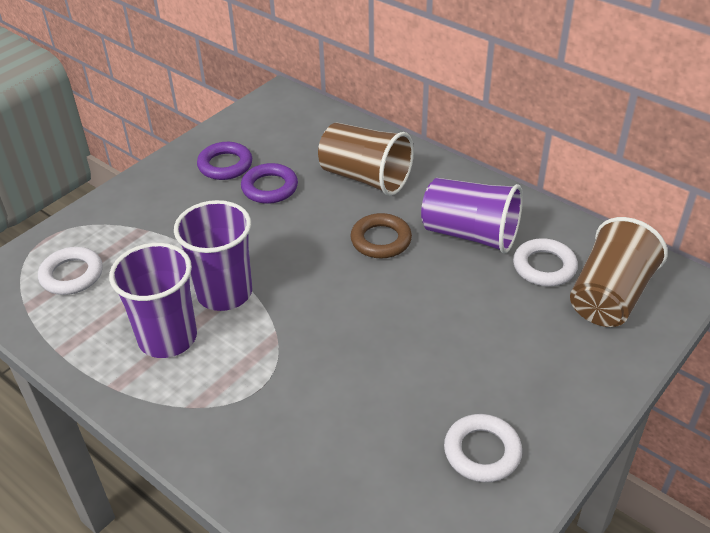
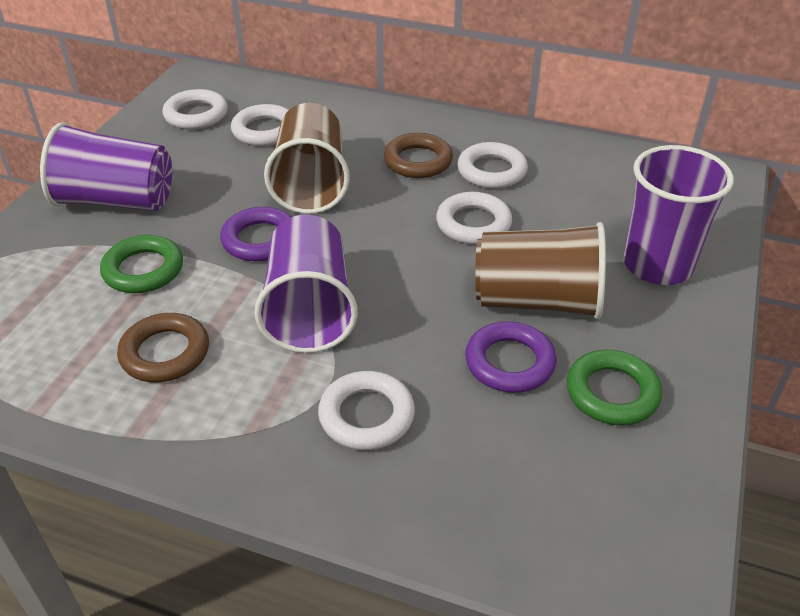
brown ring: [350,213,412,259] = 1 -> [117,313,209,382] [384,133,453,178] = 2
green ring: none = 0 -> [100,235,183,293] [567,350,662,426] = 2
white ring: [38,247,103,295] [444,414,522,482] [513,238,578,286] = 3 -> [162,89,228,130] [231,104,289,146] [318,371,415,450] [436,192,512,244] [457,142,528,189] = 5

